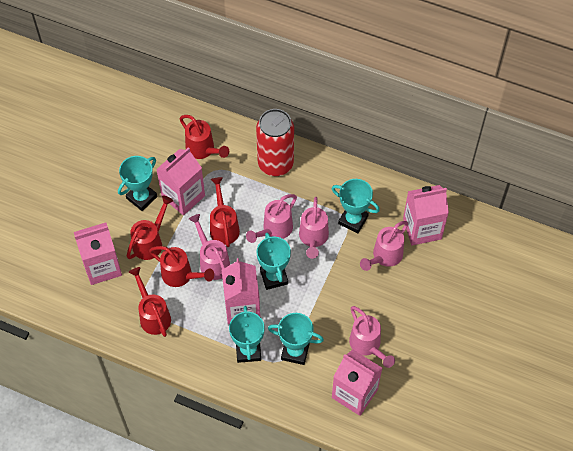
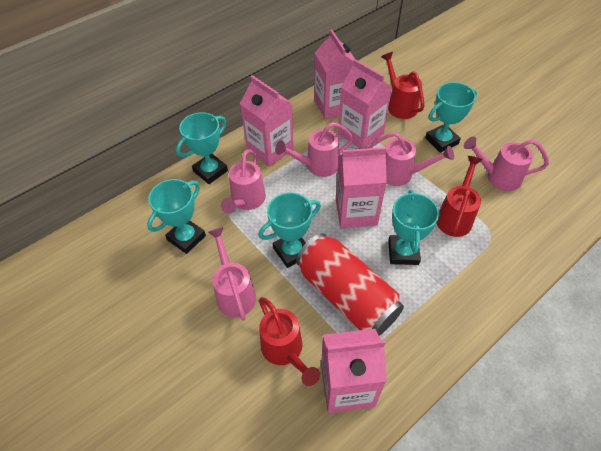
red watering can: [127,195,173,260] [129,267,171,337] [149,246,214,287] [180,115,229,159] [210,177,240,247] = 5 -> [259,297,320,386] [381,52,424,119] [437,156,483,237] = 3

